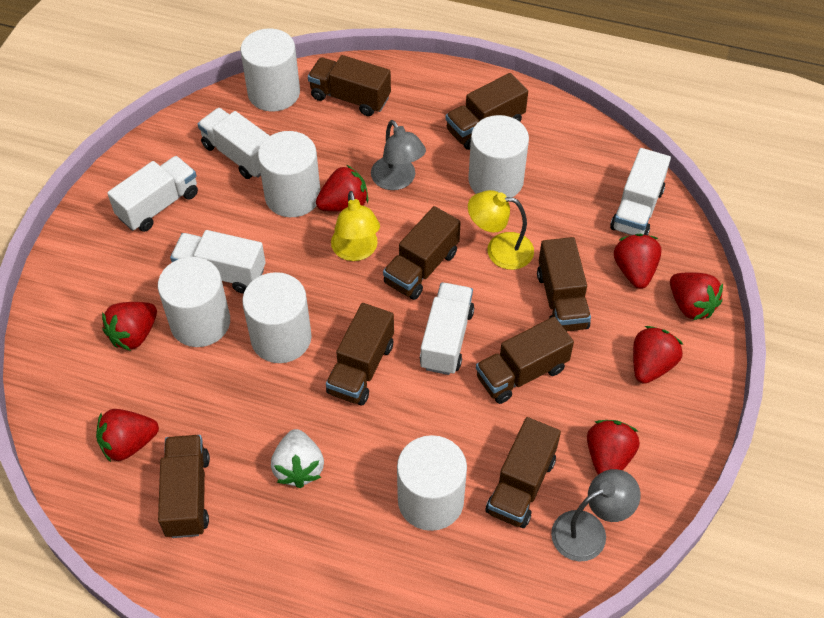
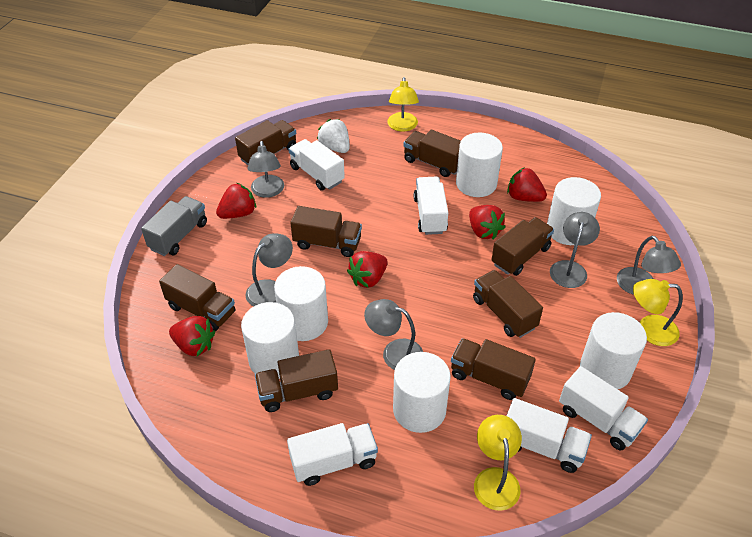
grey lamp: [371,120,426,190] [551,469,641,561] = 2 -> [245,233,293,307] [247,141,284,198] [364,299,423,370] [550,212,600,288] [617,236,681,295] = 5
grey truck: none = 0 -> [141,196,207,256] = 1
red strawberry: [96,409,159,462] [102,302,157,351] [316,165,368,212] [587,420,640,474] [614,234,662,289] [633,326,683,384] [670,272,723,320] = 7 -> [169,316,215,356] [216,183,256,219] [347,251,388,288] [469,205,505,240] [507,167,547,202] = 5
yellow lamp: [331,191,380,261] [468,190,534,270] = 2 -> [387,77,419,132] [474,415,522,511] [633,279,683,346] = 3

